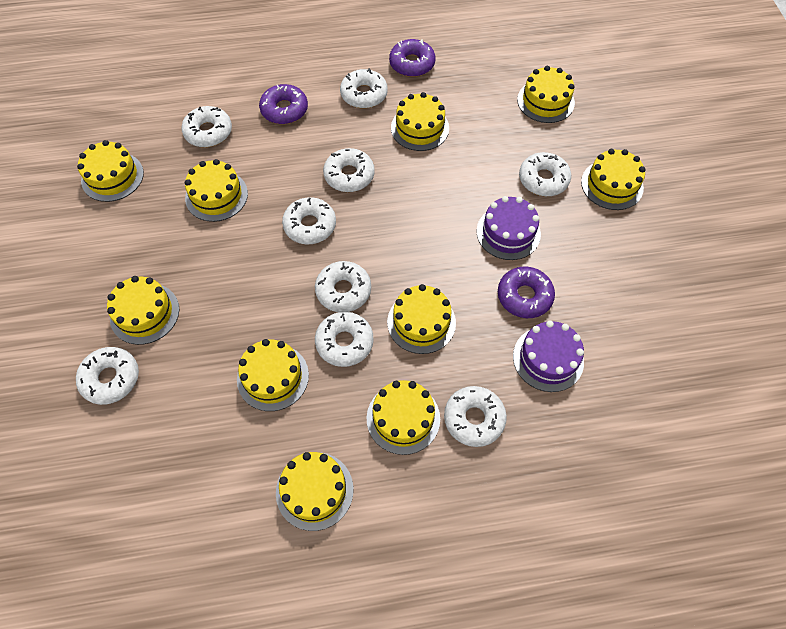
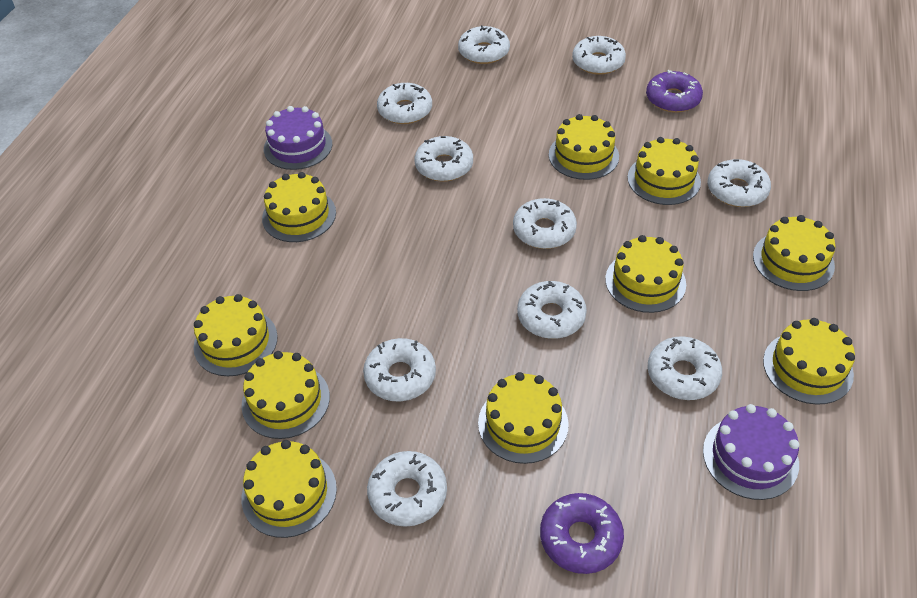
purple donut: [259,84,308,124] [389,39,435,77] [498,267,555,318] = 3 -> [540,493,624,574] [646,70,703,113] = 2
white donut: [76,347,139,405] [182,106,232,147] [282,197,336,244] [315,261,371,312] [315,312,374,367] [323,148,375,192] [340,68,388,108] [444,386,507,447] [519,152,571,196] = 9 -> [363,338,436,401] [367,451,447,527] [377,83,432,124] [414,136,473,182] [458,25,510,64] [513,198,577,249] [517,281,587,339] [572,36,626,75] [648,336,722,400] [707,159,771,207] = 10

